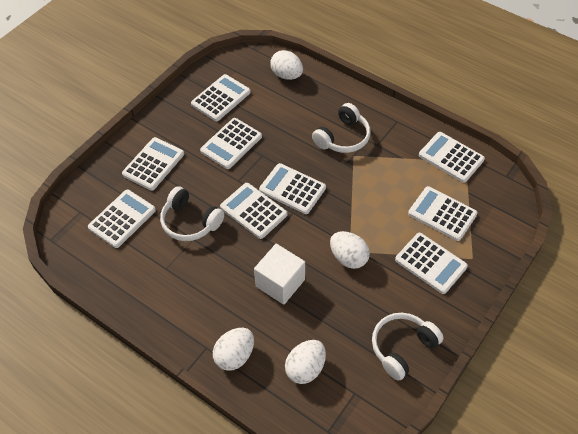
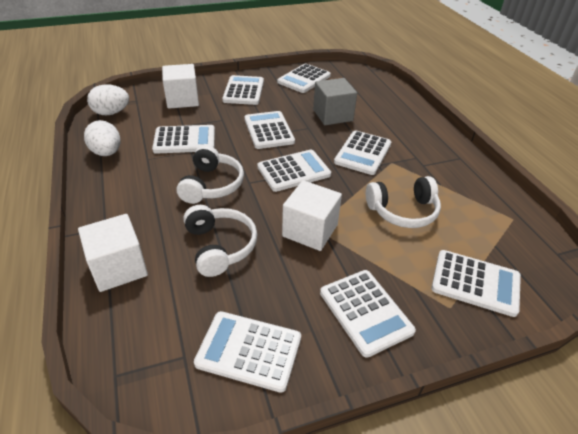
grey cube: none = 0 -> [313,78,357,125] = 1
white cube: [254,244,305,305] = 1 -> [78,214,148,292] [162,64,199,109] [282,180,342,251] = 3
white egg: [213,328,254,371] [270,50,303,80] [285,340,326,384] [330,231,370,269] = 4 -> [84,120,121,156] [87,84,129,115] = 2

